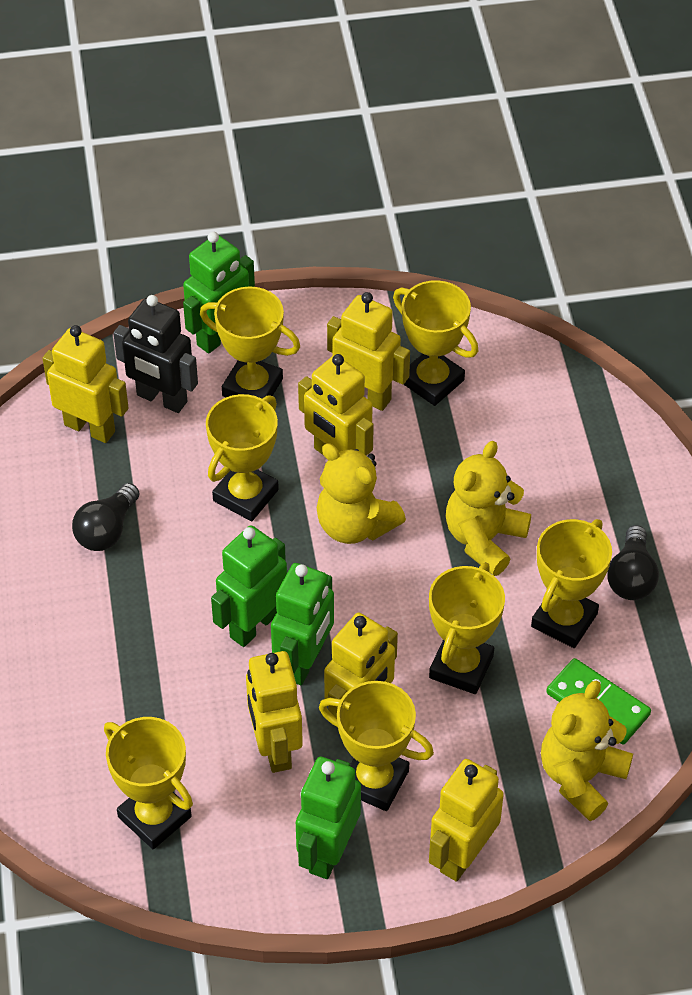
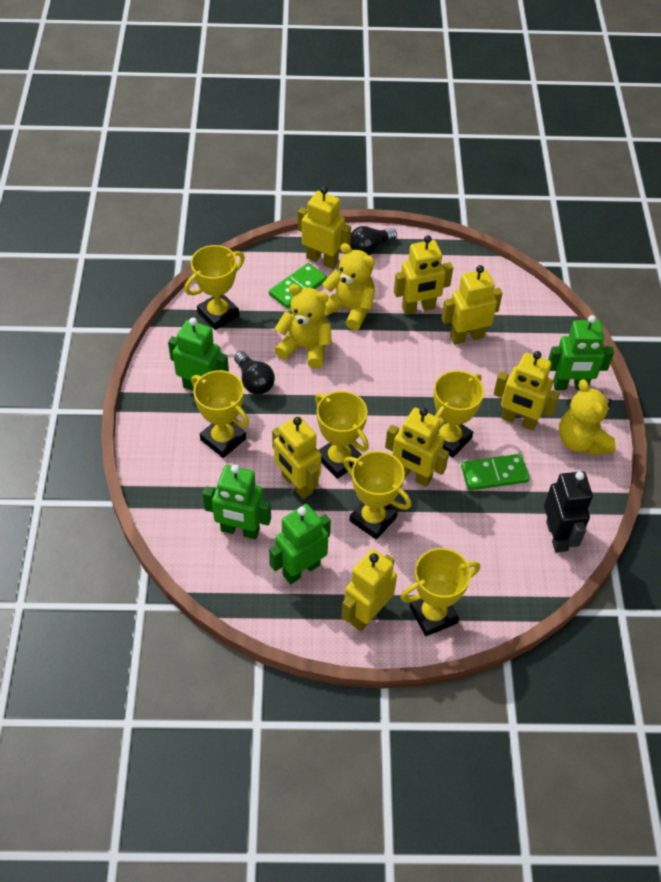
green domino: [546,658,651,744] = 1 -> [269,263,327,309] [461,454,530,491] = 2
yellow robot: [43,325,129,443] [246,651,303,773] [298,354,374,456] [324,613,398,718] [327,292,410,411] [429,759,504,882] = 6 -> [272,416,321,499] [298,187,351,269] [342,549,397,631] [385,408,449,487] [394,235,453,315] [442,265,502,345] [493,351,560,430] = 7
yellow trophy: [104,717,193,849] [200,287,300,398] [206,394,279,521] [319,681,434,811] [393,280,478,406] [429,562,505,694] [531,519,612,648] = 7 -> [185,245,245,330] [191,370,249,458] [315,391,369,479] [344,451,411,540] [400,548,480,636] [434,371,484,458] = 6

